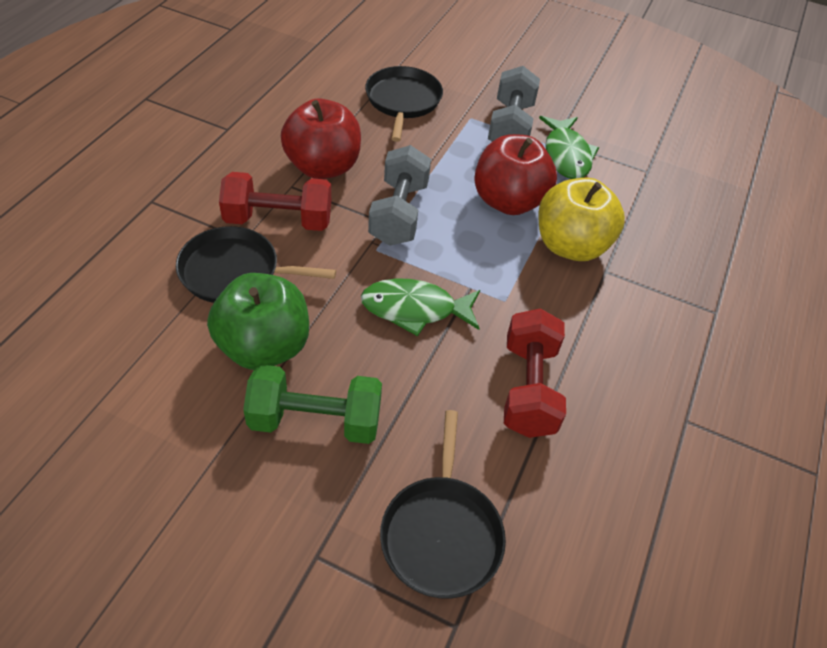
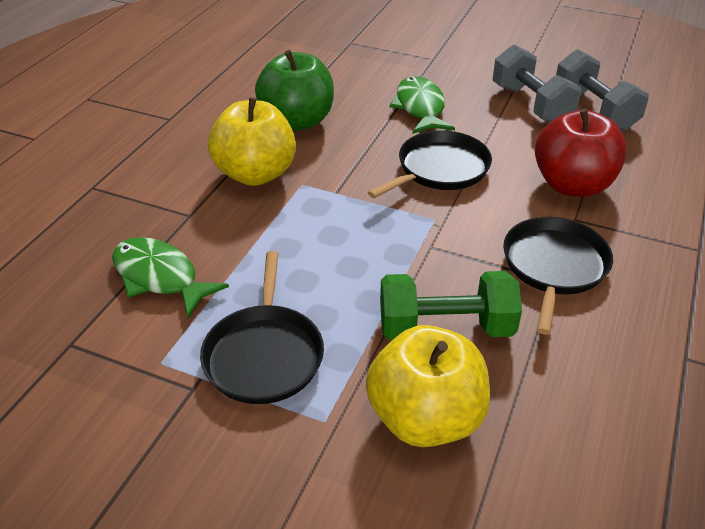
red apple: [281,99,361,179] [474,134,557,215] = 2 -> [535,108,627,197] = 1
red dumbbell: [219,172,331,231] [504,308,566,438] = 2 -> none = 0
yellow apple: [538,178,625,261] = 1 -> [208,97,296,186] [366,325,490,447] = 2

